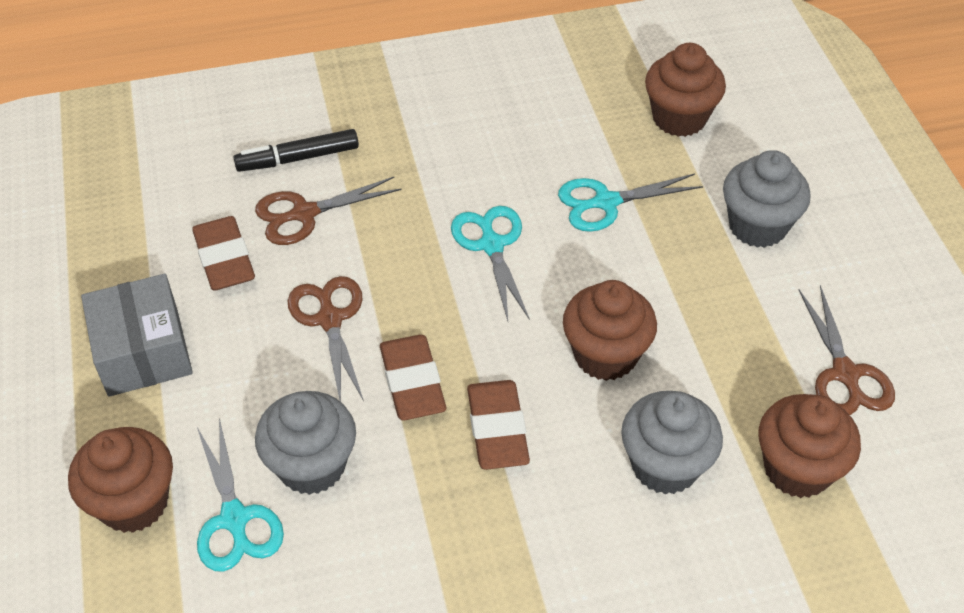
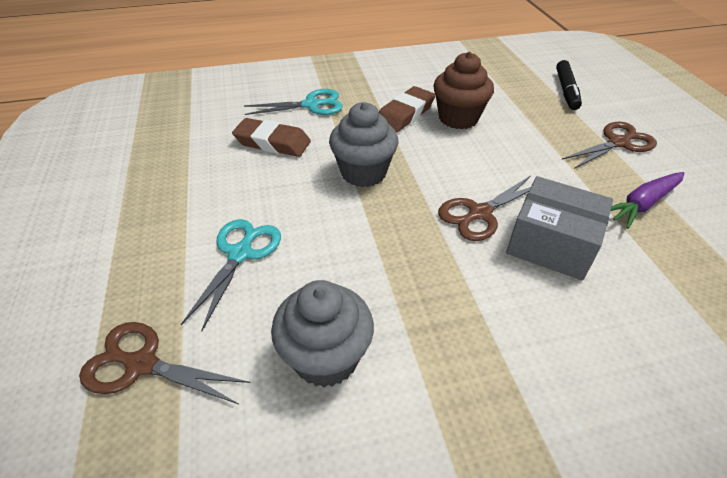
brown cupcake: [68,427,173,533] [563,280,657,381] [645,43,726,137] [759,394,861,498] = 4 -> [433,52,494,129] = 1
brown eraser: [192,216,255,291] [380,335,446,420] [467,380,530,470] = 3 -> [232,118,311,157] [379,86,435,133] = 2
grey cupcake: [255,391,356,495] [621,391,723,495] [723,150,811,248] = 3 -> [271,280,374,387] [329,102,399,187] = 2
purple carrot: none = 0 -> [611,172,684,229] = 1
turquoise scissors: [197,418,284,572] [451,206,530,321] [558,174,703,232] = 3 -> [181,219,281,332] [244,89,343,115] = 2

